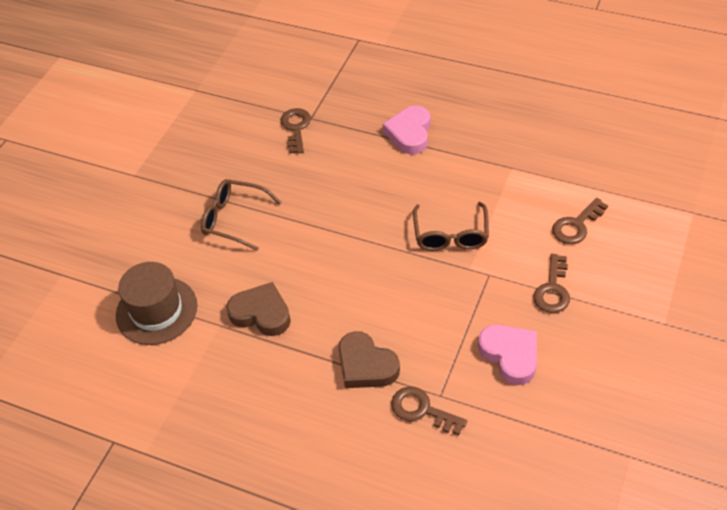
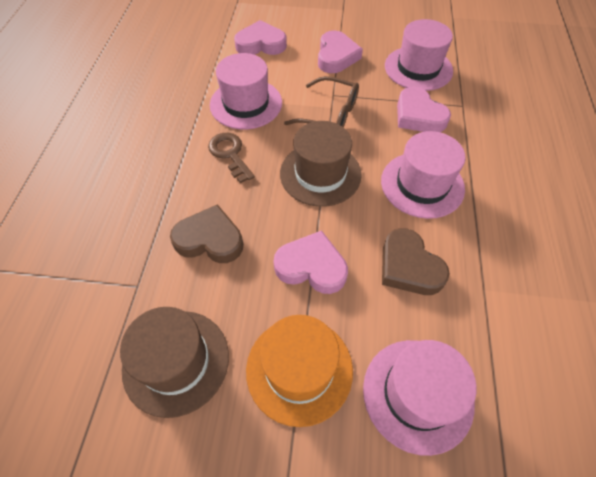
brown glasses: [201,179,281,251] [413,202,489,251] = 2 -> [284,76,359,127] = 1
brown hat: [116,262,197,345] = 1 -> [120,307,229,418] [280,121,362,207] = 2
brown key: [280,108,311,154] [391,386,467,435] [533,254,570,313] [552,198,608,244] = 4 -> [208,133,255,183] = 1
orange hat: none = 0 -> [246,315,353,427] = 1
pink hat: none = 0 -> [210,53,282,130] [363,340,476,456] [381,131,466,219] [385,19,453,91] = 4
pink heart: [383,106,430,154] [478,325,537,385] = 2 -> [234,20,287,55] [273,230,348,294] [318,31,363,73] [397,87,451,132] = 4

